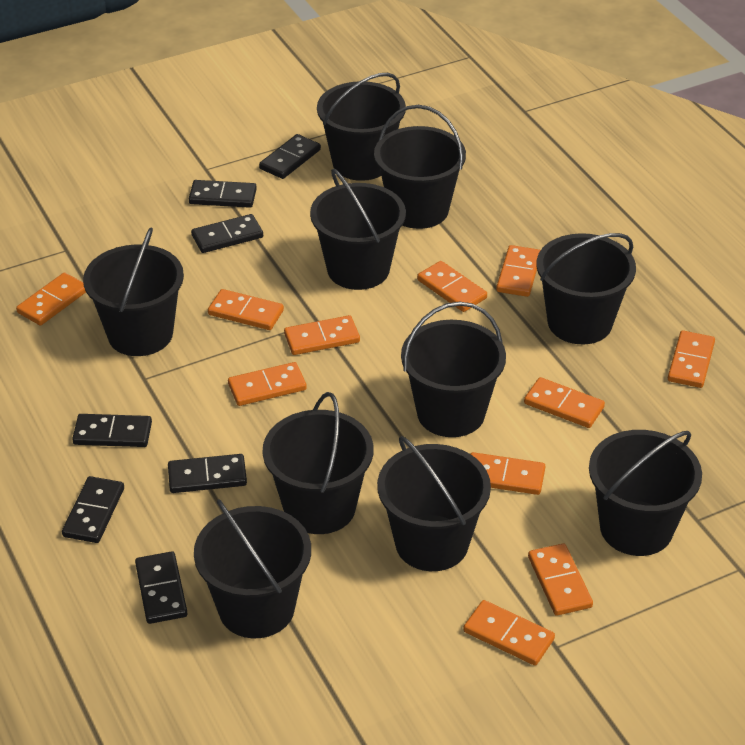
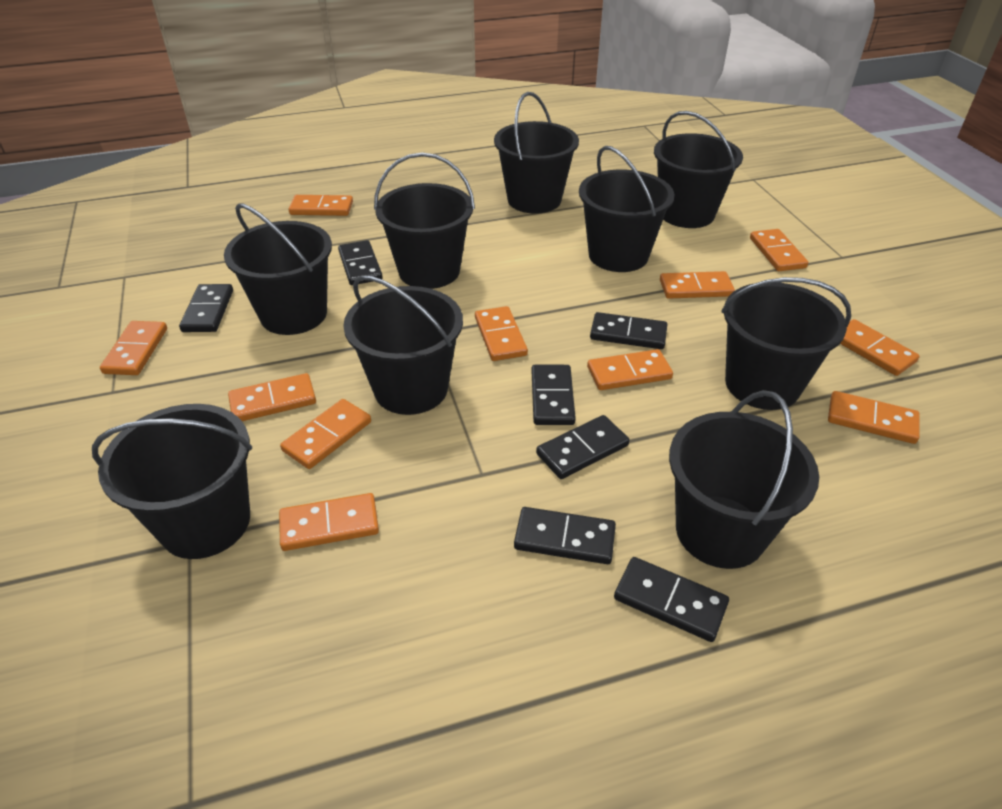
black bucket: [83,227,184,356] [194,500,311,638] [263,392,373,534] [310,169,406,290] [317,73,406,181] [374,105,466,229] [377,436,491,571] [401,302,506,437] [536,233,636,344] [589,430,702,556] = 10 -> [92,404,252,559] [224,203,332,335] [343,275,463,415] [374,152,475,289] [494,92,579,214] [579,146,674,272] [654,111,743,228] [669,390,819,569] [722,277,851,410] = 9

